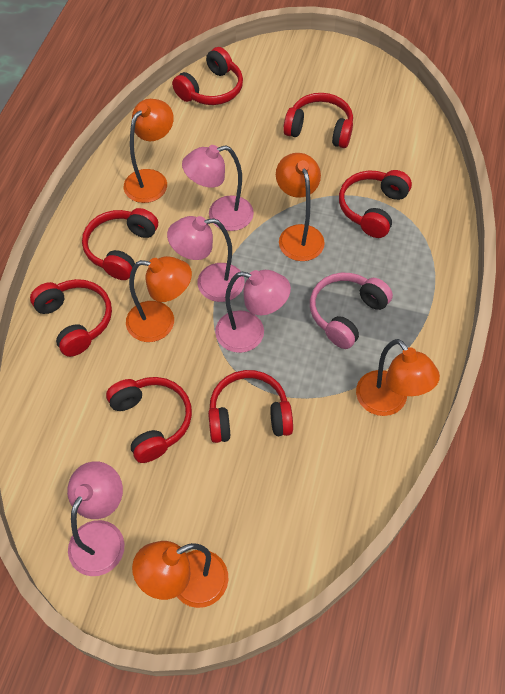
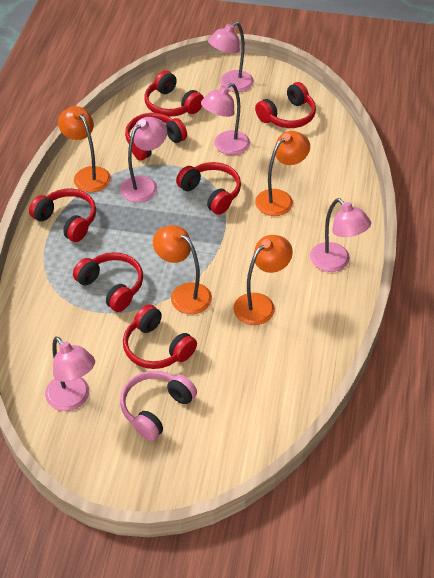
orange lamp: [124,99,174,203] [126,256,192,342] [132,541,228,608] [276,153,325,261] [356,339,440,416] = 5 -> [58,106,111,192] [153,225,212,314] [233,235,293,325] [255,131,310,216] = 4
pink lamp: [67,461,125,576] [167,216,244,302] [182,145,254,231] [215,270,291,353] = 4 -> [45,337,95,411] [120,117,167,202] [201,83,250,155] [208,22,254,92] [310,198,371,272] = 5

